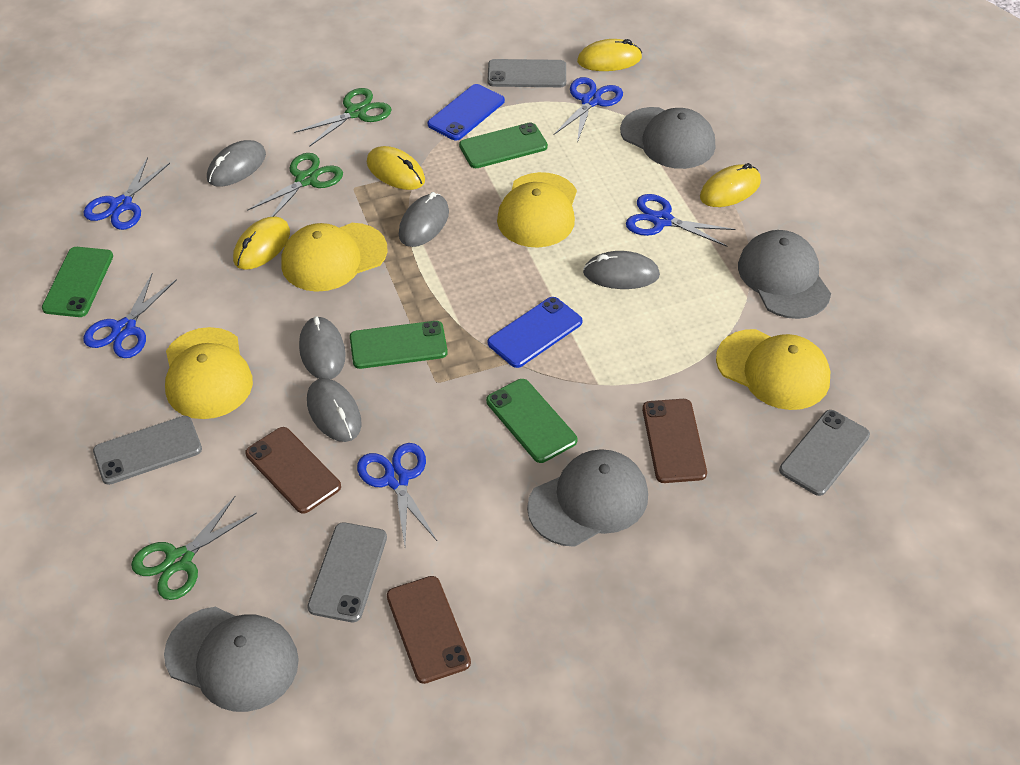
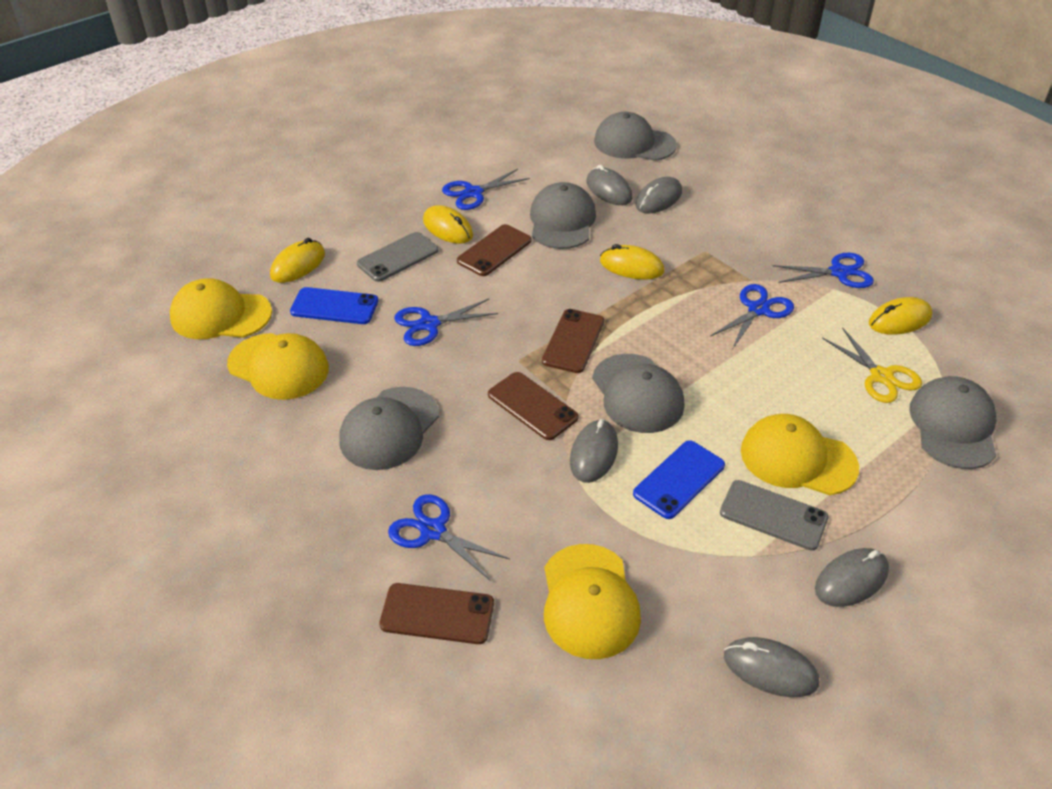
brown phone: [245,427,341,514] [387,576,471,684] [642,399,707,483] = 3 -> [379,583,494,644] [457,224,532,276] [488,372,579,440] [542,309,604,373] = 4
green phone: [42,247,113,317] [350,321,448,369] [459,122,548,168] [486,379,577,463] = 4 -> none = 0
green scissors: [131,496,257,600] [247,153,343,217] [294,88,392,147] = 3 -> none = 0
grey cap: [164,607,299,712] [527,449,648,547] [620,107,715,169] [738,230,831,319] = 4 -> [340,387,439,470] [530,182,596,249] [592,354,685,433] [594,112,677,161] [909,376,996,469] = 5
grey phone: [93,416,202,485] [307,522,387,622] [488,59,566,87] [779,410,870,496] = 4 -> [357,232,438,282] [720,480,829,550] = 2
yellow scissors: none = 0 -> [822,327,922,403] = 1

